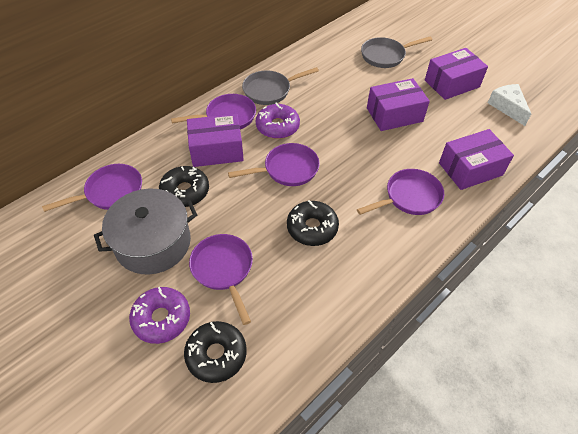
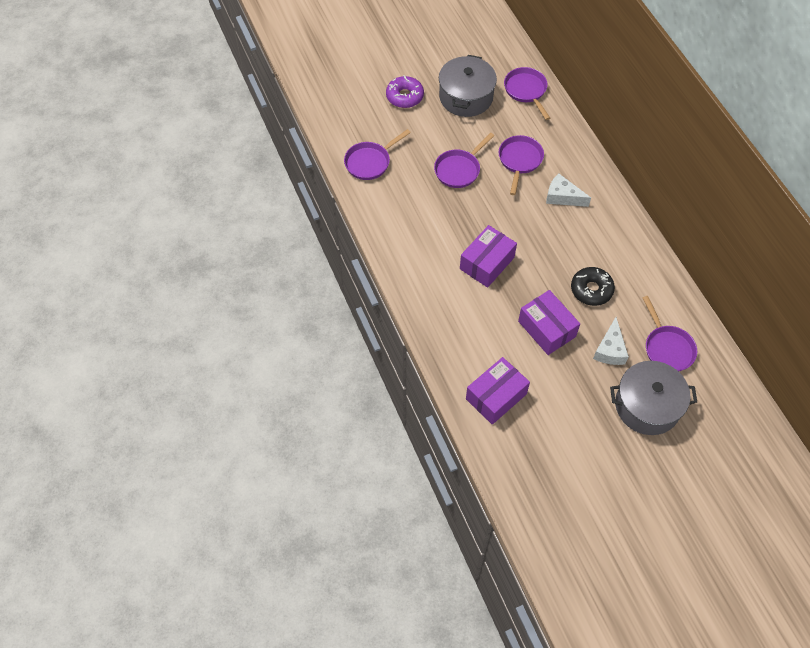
black donut: [159,166,209,207] [184,321,247,383] [287,200,339,246] = 3 -> [571,267,615,306] = 1
grey pan: [242,67,319,105] [361,37,432,68] = 2 -> none = 0
grey pot: [94,189,197,275] = 1 -> [439,55,497,117] [610,361,697,435] = 2
purple box: [187,114,244,167] [367,78,430,131] [425,48,488,100] [439,129,514,190] = 4 -> [460,225,517,288] [466,357,530,425] [518,290,580,355] = 3
purple donut: [129,287,190,344] [256,102,300,139] = 2 -> [386,75,424,108] = 1
white cheese: [488,84,531,126] = 1 -> [546,173,591,207] [593,317,629,365] = 2

